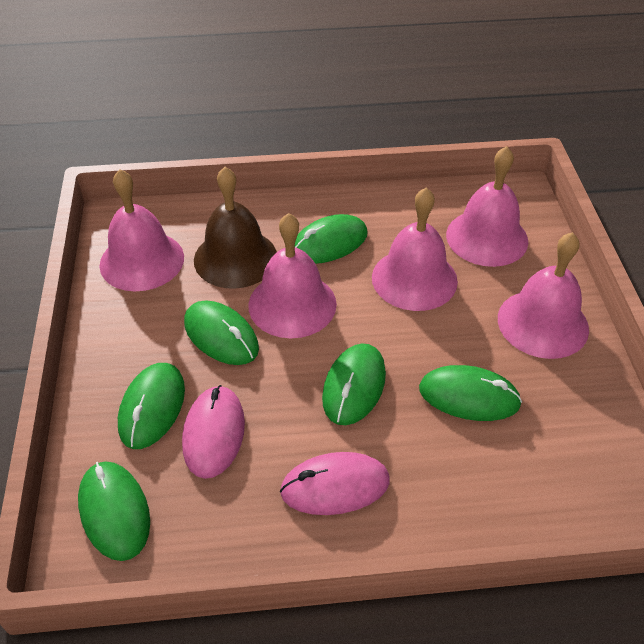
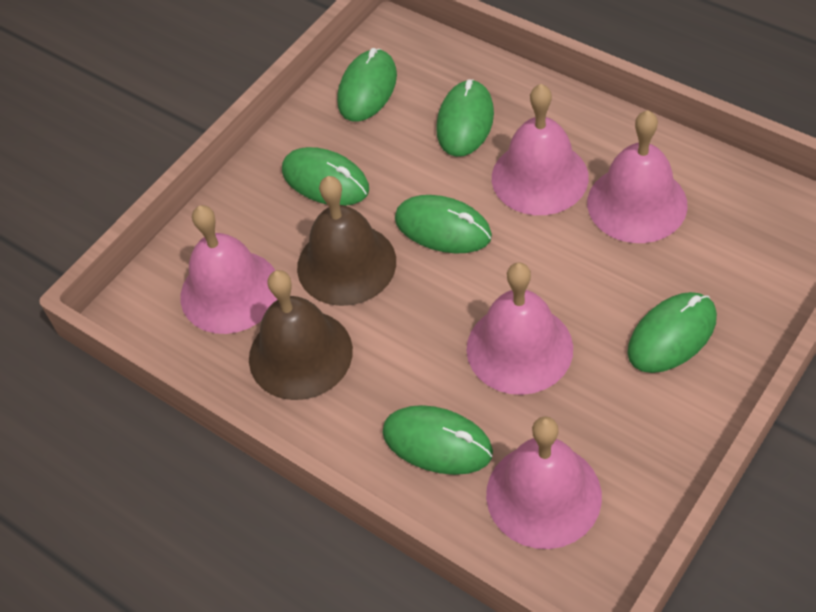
brown bell: [194,167,277,289] = 1 -> [249,270,353,400] [297,176,396,306] = 2
pink mouse: [182,385,245,479] [280,452,390,515] = 2 -> none = 0

